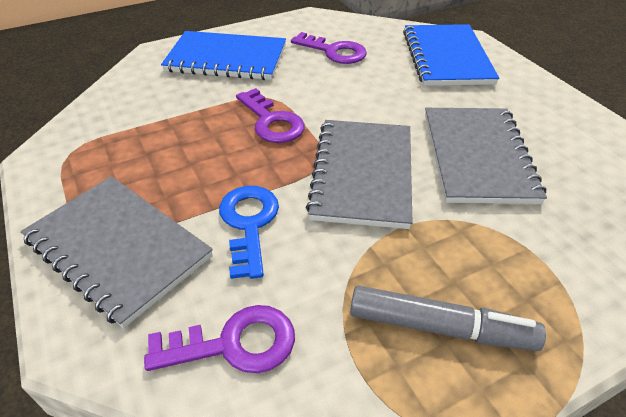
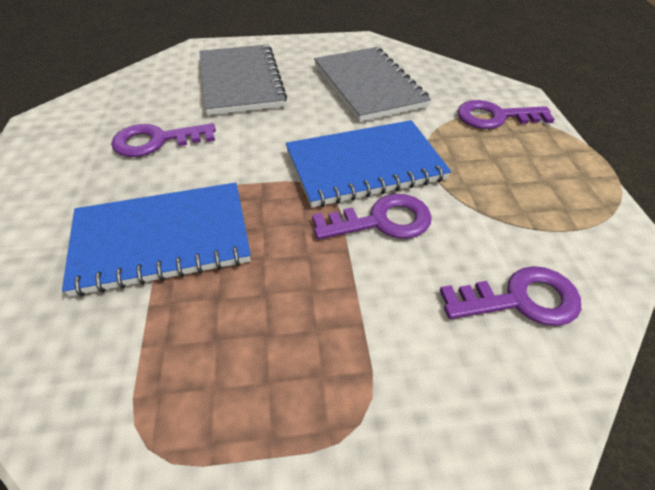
blue key: [219,186,279,279] = 1 -> none = 0
grey marker: [350,286,546,351] = 1 -> none = 0
grey notebook: [21,176,213,328] [306,120,413,229] [425,108,547,204] = 3 -> [199,44,287,115] [314,47,431,122] = 2
purple key: [144,305,295,373] [236,88,305,143] [291,32,367,64] = 3 -> [111,123,216,157] [312,194,432,240] [440,266,581,326] [457,100,555,129] = 4

